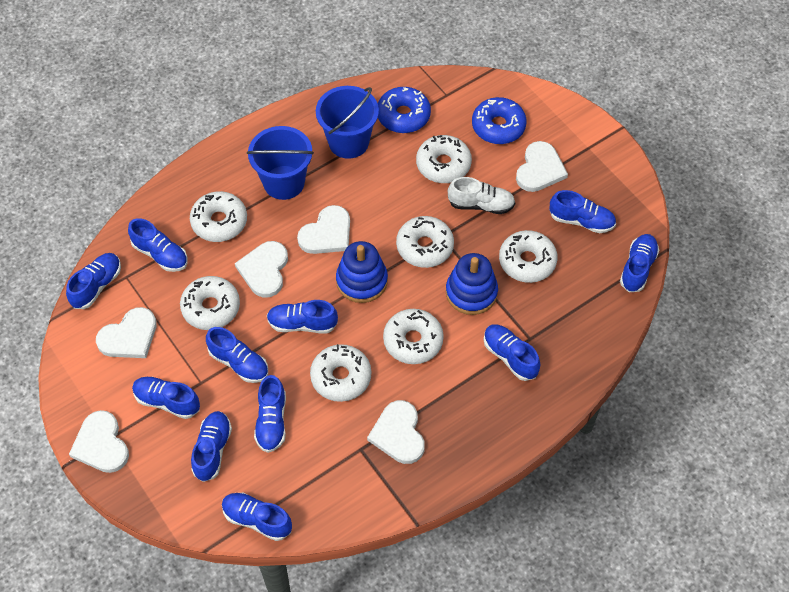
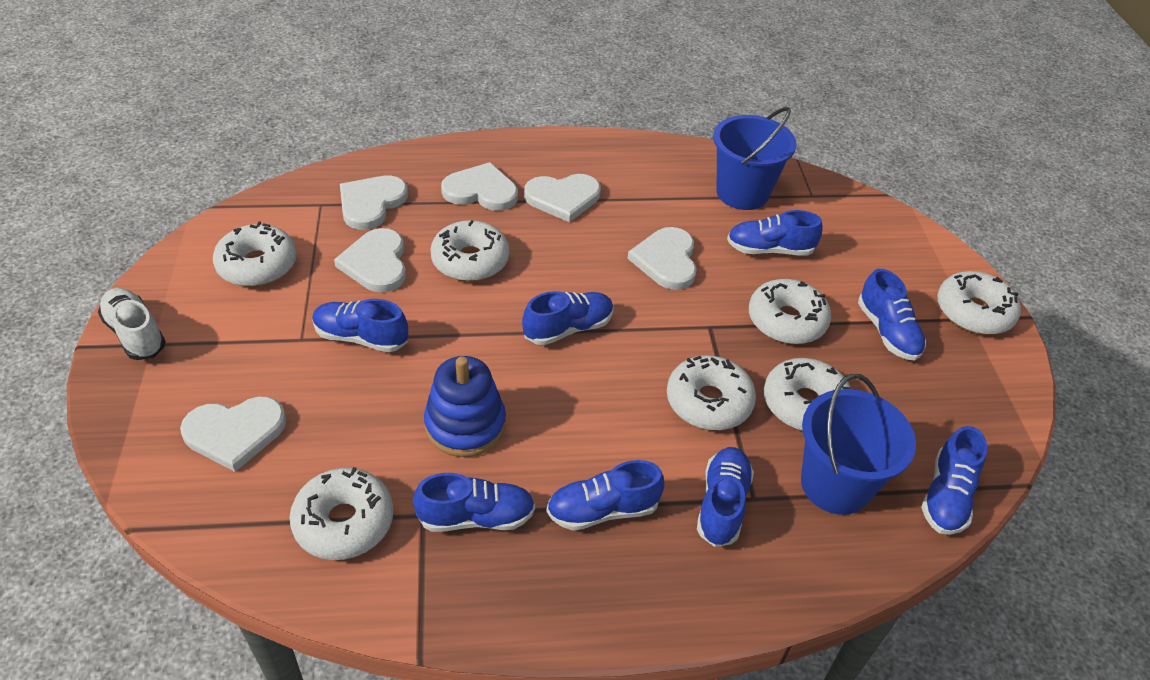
blue donut: [378,87,431,133] [472,97,526,144] = 2 -> none = 0
blue shoe: [66,253,121,309] [128,218,188,272] [132,377,200,419] [191,411,232,482] [206,327,268,383] [222,493,292,541] [254,375,286,453] [267,300,338,334] [484,324,540,381] [549,190,616,233] [620,234,659,292] = 11 -> [312,299,408,352] [413,473,535,532] [522,291,614,345] [546,460,664,531] [697,447,754,547] [727,210,823,256] [858,269,926,361] [921,426,987,535] = 8
blue stacking toy: [336,241,388,303] [446,253,498,315] = 2 -> [424,356,506,457] = 1

